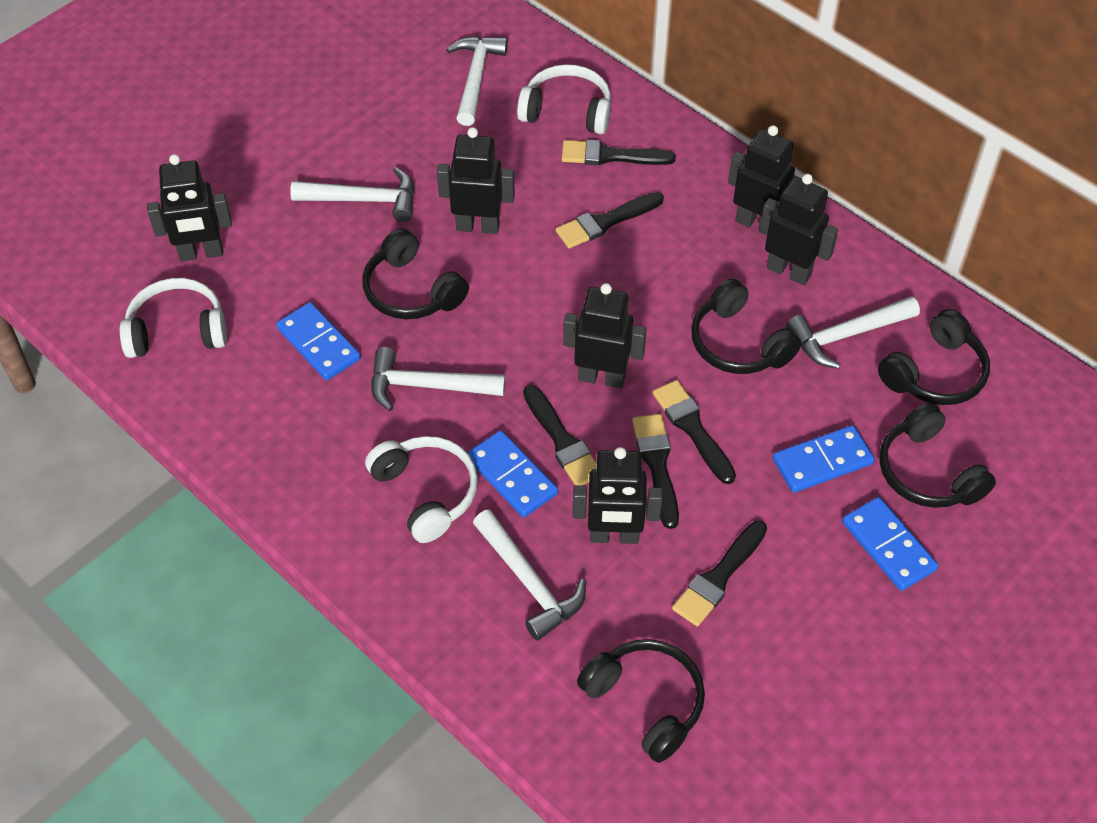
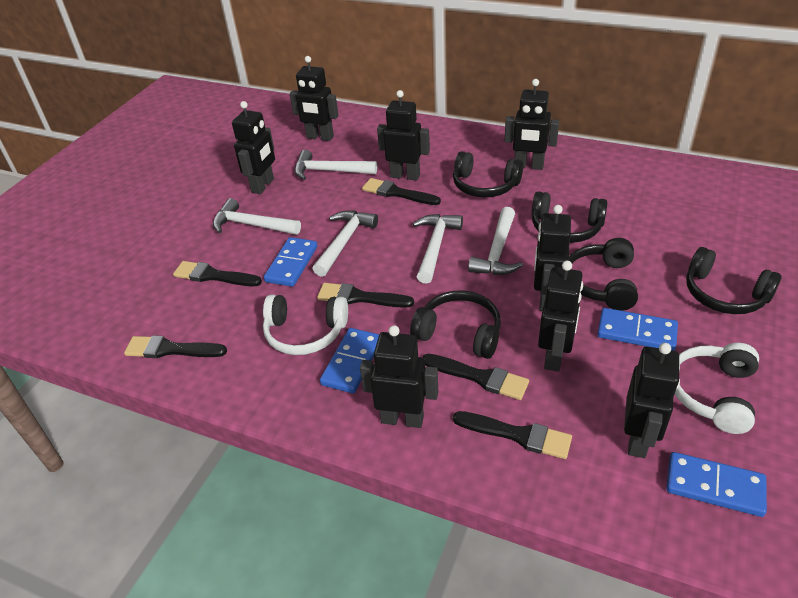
black robot: [147,154,232,262] [437,127,515,234] [563,283,647,388] [572,447,662,544] [728,125,796,235] [760,174,838,285] = 6 -> [232,101,275,194] [290,56,338,141] [360,325,438,428] [377,90,430,180] [504,79,559,170] [534,205,571,311] [538,261,583,372] [624,343,680,458] = 8
white headphones: [120,278,227,358] [365,436,478,543] [517,64,611,134] = 3 -> [263,294,348,355] [675,343,759,434] = 2

